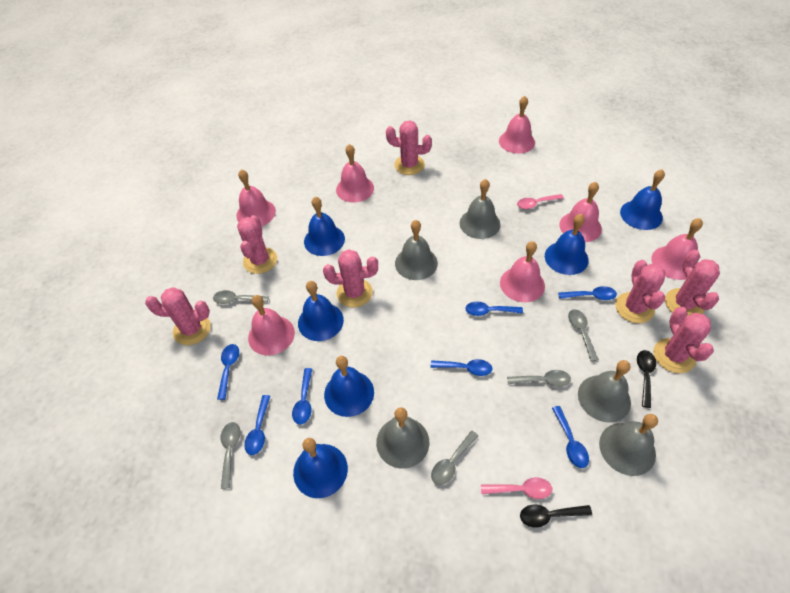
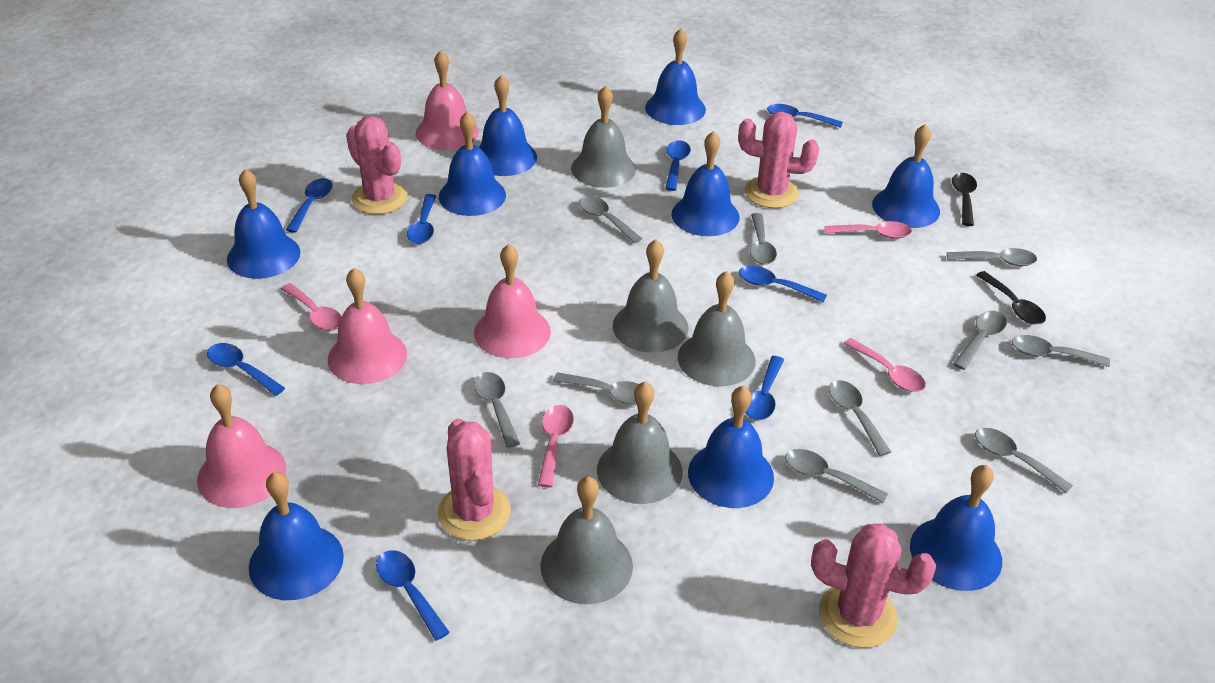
blue bell: [293,438,348,498] [298,281,344,341] [304,197,345,256] [324,356,374,417] [545,214,589,275] [620,169,665,230] = 6 -> [227,169,300,279] [249,472,344,600] [439,112,506,216] [479,75,537,176] [645,28,706,125] [671,131,739,236] [688,386,774,508] [872,124,940,228] [910,465,1002,591] = 9
blue spoon: [217,344,239,400] [244,395,270,455] [292,368,312,425] [431,359,492,376] [465,302,523,316] [552,406,589,468] [558,286,617,300] = 7 -> [207,343,285,396] [286,178,333,233] [376,550,450,641] [407,194,436,244] [665,140,691,191] [739,266,827,303] [746,356,784,420] [767,104,843,128] = 8
grey spoon: [213,290,269,304] [221,422,241,489] [431,431,478,485] [507,370,571,387] [568,309,599,362] = 5 -> [474,372,520,448] [553,372,638,405] [579,196,642,244] [750,213,777,265] [785,449,888,503] [829,380,891,456] [947,248,1037,266] [953,311,1007,370] [975,428,1073,493] [1012,335,1110,367] = 10
pink bell: [236,169,276,226] [248,295,295,355] [336,144,374,203] [499,96,535,154] [500,241,545,302] [559,182,602,242] [651,218,703,280] = 7 -> [197,384,287,508] [328,268,407,384] [416,50,479,150] [474,244,551,358] = 4
pink cactus: [145,287,211,345] [237,215,277,274] [323,249,378,308] [386,120,432,175] [615,260,665,323] [654,307,714,373] [665,250,720,316] = 7 -> [346,116,407,214] [437,418,511,541] [738,112,819,208] [811,524,936,648] = 4
pink spoon: [481,477,552,499] [517,194,564,209] = 2 -> [281,283,342,331] [538,405,574,487] [825,221,912,238] [843,338,926,392] = 4

